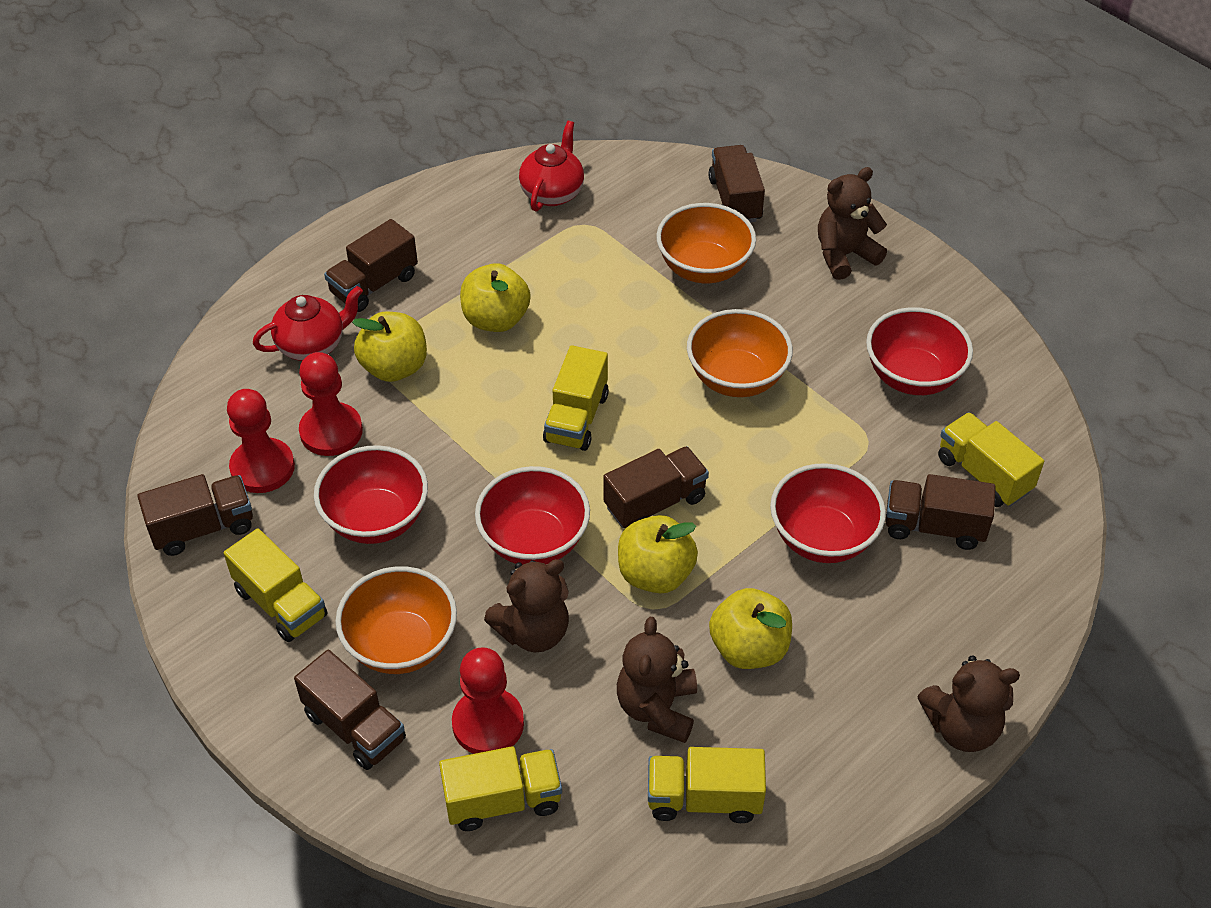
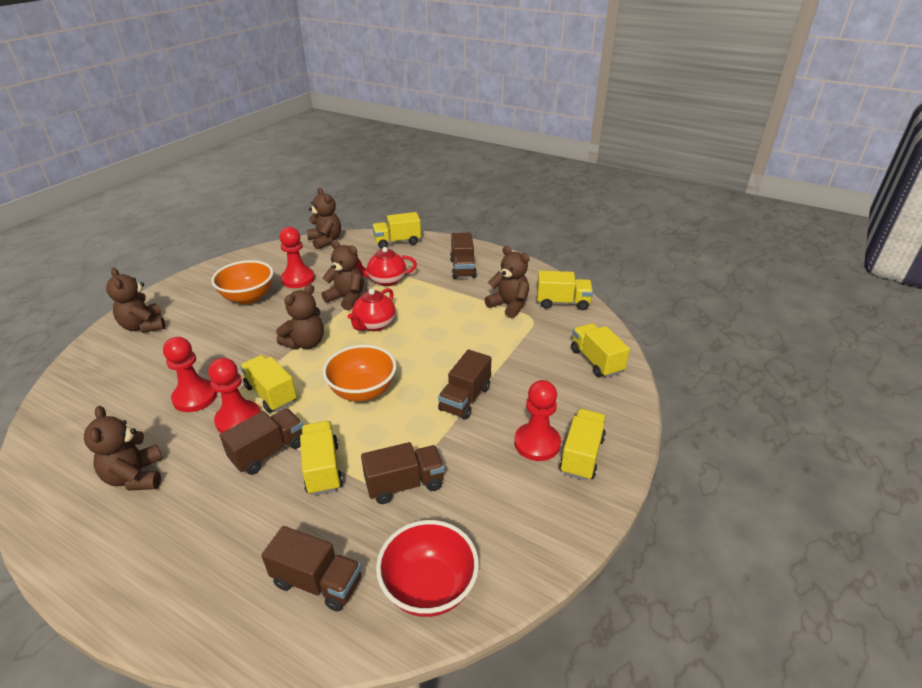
brown teddy bear: [484,559,569,652] [617,617,697,743] [818,167,887,280] [917,655,1020,752] = 4 -> [84,406,163,491] [106,268,165,333] [276,284,324,350] [306,188,341,250] [321,240,364,310] [485,246,529,318] = 6
brown truck: [138,474,253,556] [294,650,406,770] [324,219,418,312] [603,446,709,528] [708,145,765,222] [885,474,996,550] = 6 -> [220,408,303,475] [261,526,361,612] [361,442,445,504] [438,349,491,420] [450,232,477,279] = 5
orange bowl: [335,566,457,674] [656,203,756,283] [687,309,793,397] = 3 -> [211,260,273,304] [323,345,397,402] = 2
red bowl: [314,445,428,544] [475,466,590,565] [770,463,886,563] [866,307,973,395] = 4 -> [376,520,479,617] = 1
red pawn: [227,389,295,493] [299,352,363,456] [452,647,524,754] = 3 -> [163,337,217,412] [208,358,260,433] [279,227,315,288] [514,380,561,461] = 4
yellow apple: [352,312,427,382] [460,263,531,332] [618,515,698,593] [709,588,792,669] = 4 -> none = 0
yellow truck: [224,528,328,642] [439,746,562,831] [543,345,609,451] [648,747,766,823] [938,412,1044,507] = 5 -> [240,355,297,413] [300,421,343,495] [372,212,421,249] [537,271,593,310] [559,409,606,481] [571,323,630,378] = 6

